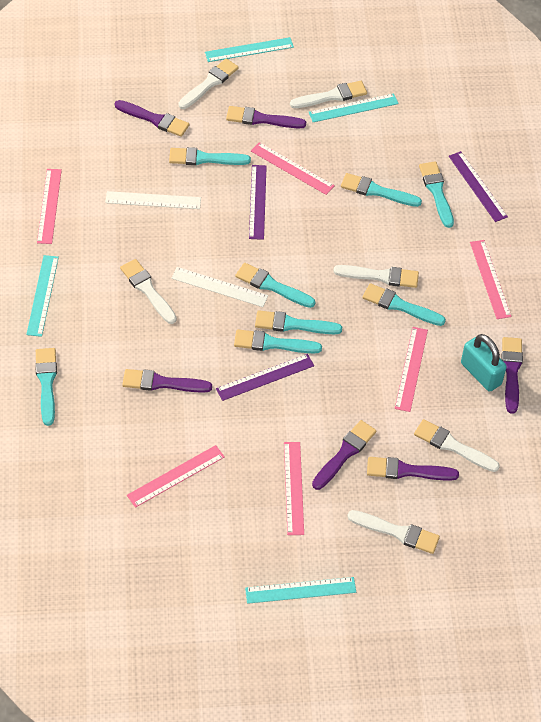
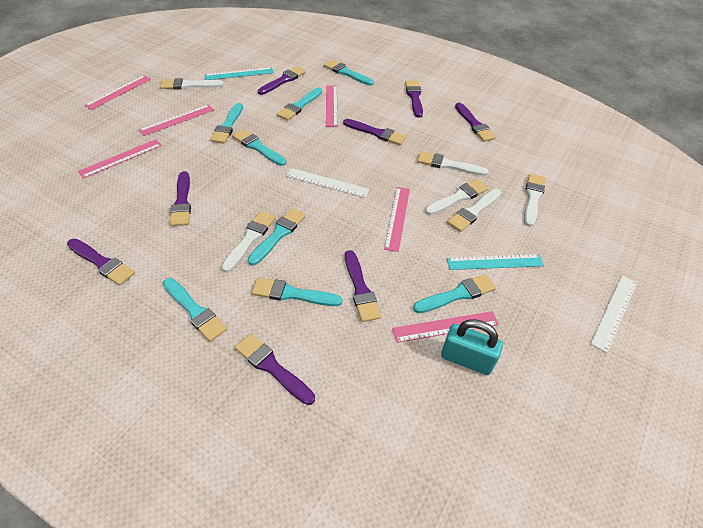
purple brush: [115,100,189,137] [122,369,212,393] [226,106,306,129] [312,420,376,490] [367,457,459,481] [502,337,523,414] = 6 -> [67,238,135,285] [170,171,191,226] [235,333,315,405] [258,66,306,95] [343,119,406,145] [345,250,381,322] [405,80,423,118] [455,103,496,142] = 8
purple ruler: [216,354,314,401] [249,165,267,240] [449,151,508,222] = 3 -> none = 0
turquoise ruler: [26,255,59,337] [205,37,294,62] [245,577,356,604] [309,93,399,122] = 4 -> [204,67,274,80] [447,254,544,270] = 2

